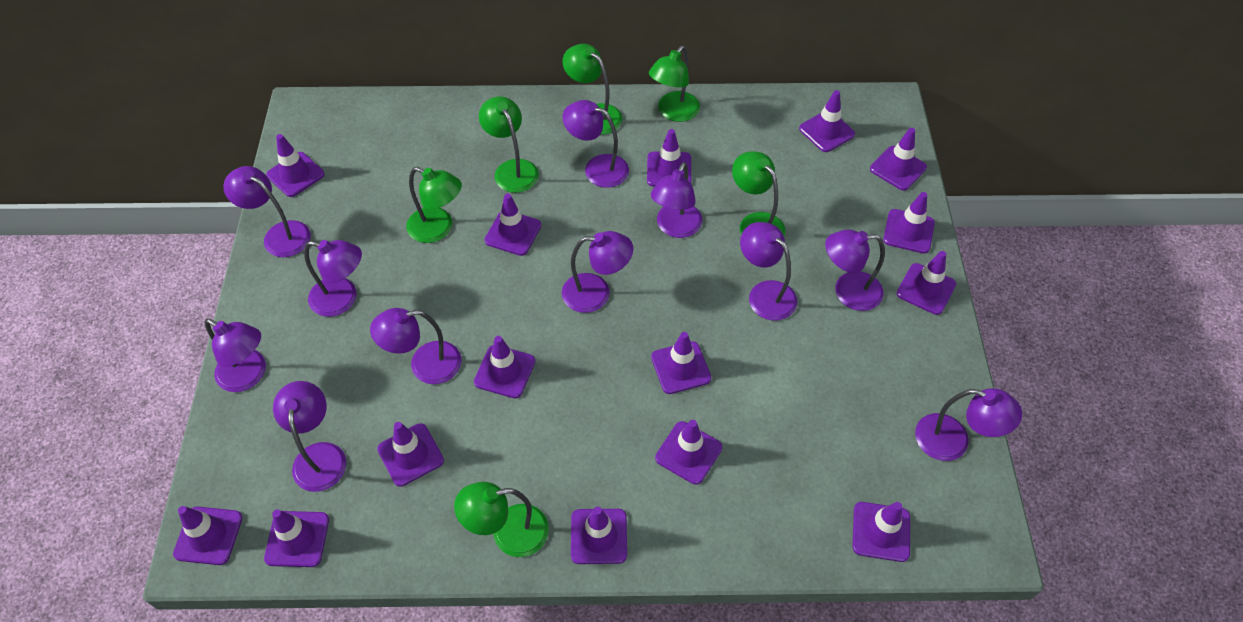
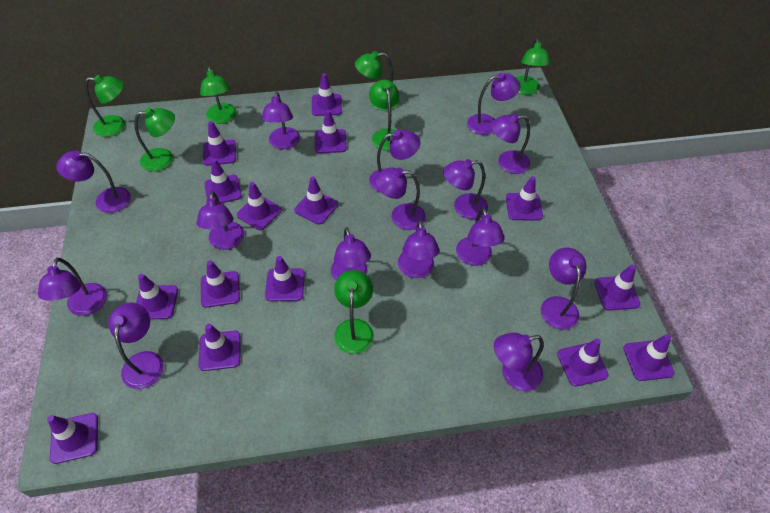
green lamp: [406,167,462,243] [454,482,549,557] [479,96,539,193] [563,44,622,135] [649,46,700,122] [732,152,786,237] = 6 -> [85,75,125,137] [134,108,175,172] [200,66,237,124] [334,270,374,354] [355,51,400,111] [369,80,399,151] [515,38,551,95] = 7
purple lamp: [205,319,266,392] [223,166,311,257] [273,381,347,492] [304,240,362,317] [370,308,461,384] [562,100,629,188] [562,231,633,313] [651,162,702,238] [740,222,797,321] [825,229,885,311] [915,388,1022,461] = 11 -> [38,258,107,316] [56,150,131,213] [109,302,164,389] [196,191,244,250] [261,92,300,149] [331,227,371,281] [369,130,420,193] [375,167,426,230] [398,220,440,278] [443,159,488,219] [456,208,505,266] [467,73,521,135] [491,113,530,174] [494,333,544,391] [541,247,586,330] = 15

